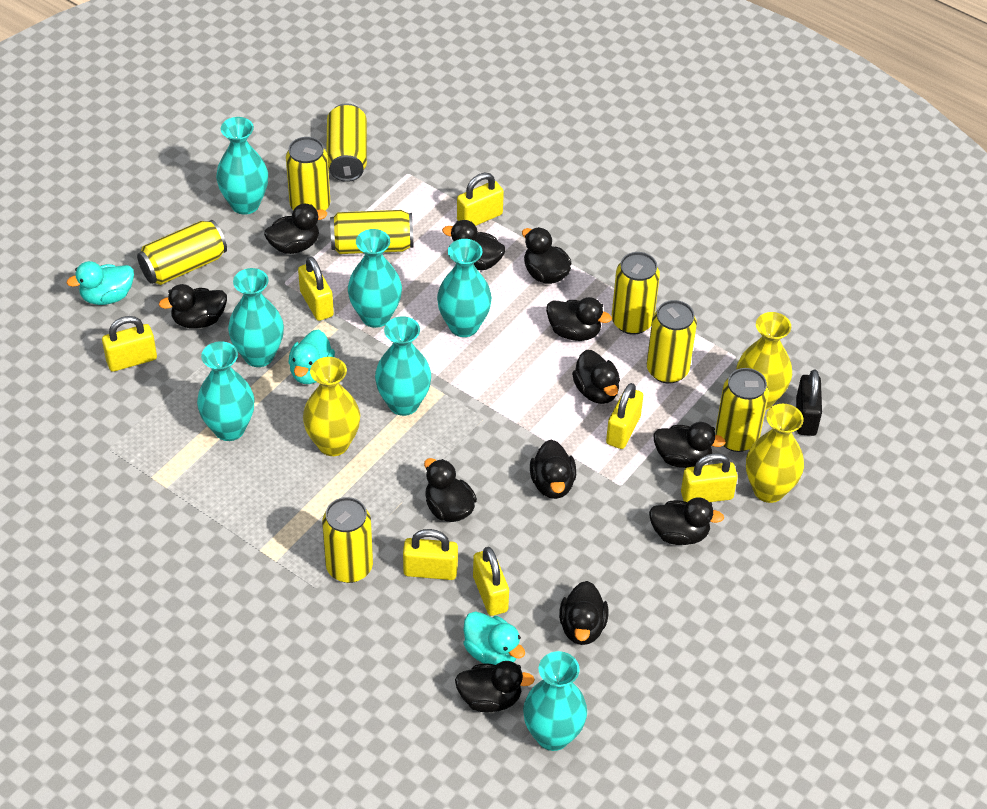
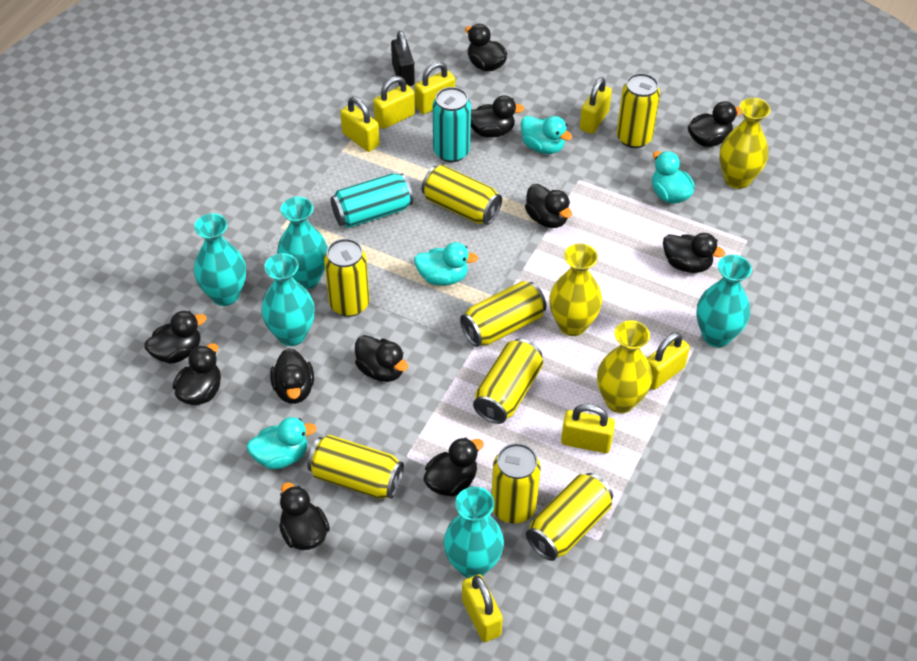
black duck: [159,284,227,329] [264,204,327,254] [424,458,477,522] [442,220,506,270] [455,661,535,712] [522,227,571,284] [530,440,576,499] [546,297,612,341] [559,581,608,645] [572,350,620,404] [649,497,724,545] [653,422,726,468] = 12 -> [144,311,206,363] [173,343,221,405] [270,348,314,404] [279,482,330,550] [355,335,408,382] [423,437,484,497] [465,24,507,71] [471,95,525,138] [525,184,572,228] [663,233,725,273] [688,101,742,147] = 11
turquoise can: none = 0 -> [331,173,413,228] [433,87,471,162] = 2
turquoise duck: [67,261,134,305] [288,330,335,384] [463,611,525,665] = 3 -> [247,417,317,469] [414,242,478,285] [521,116,572,154] [652,151,695,204] = 4
turquoise vase: [197,341,255,441] [216,117,268,215] [228,268,284,367] [348,229,402,328] [375,316,431,416] [437,239,492,337] [523,651,587,751] = 7 -> [194,213,246,306] [261,253,315,346] [277,197,328,289] [443,486,504,578] [696,255,752,347] = 5

